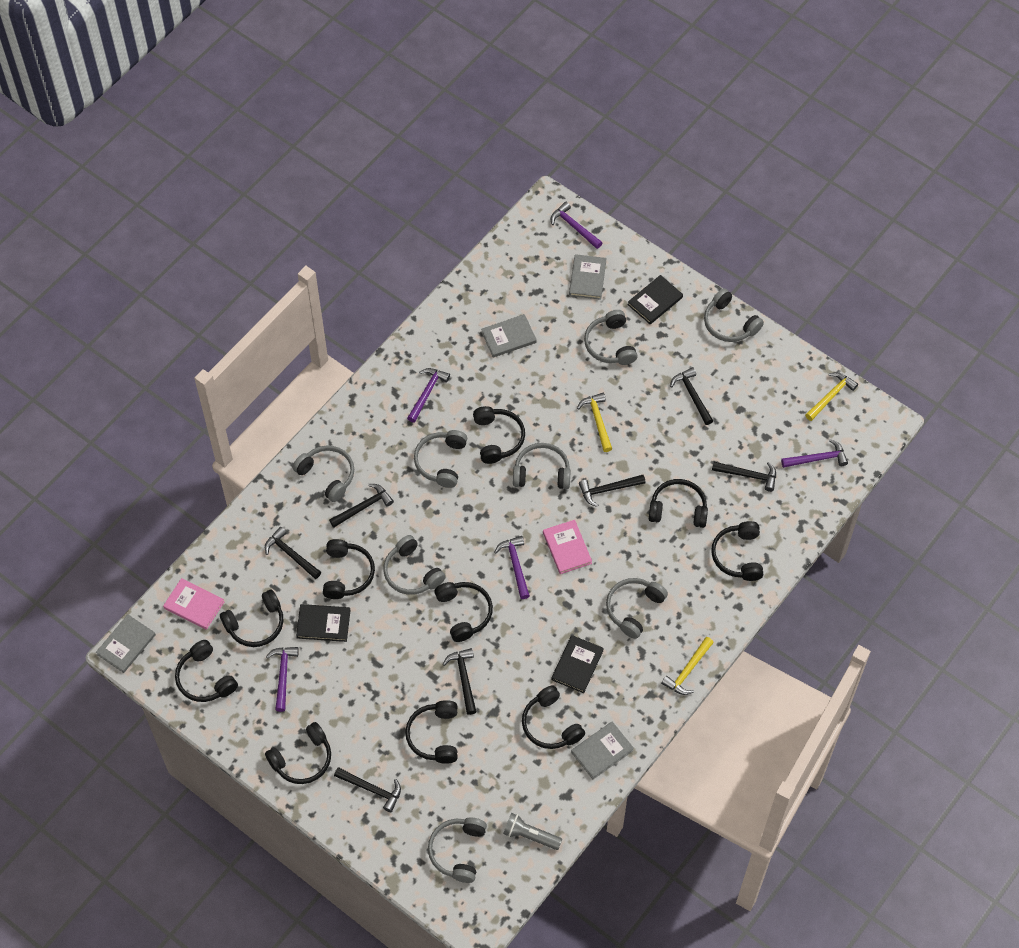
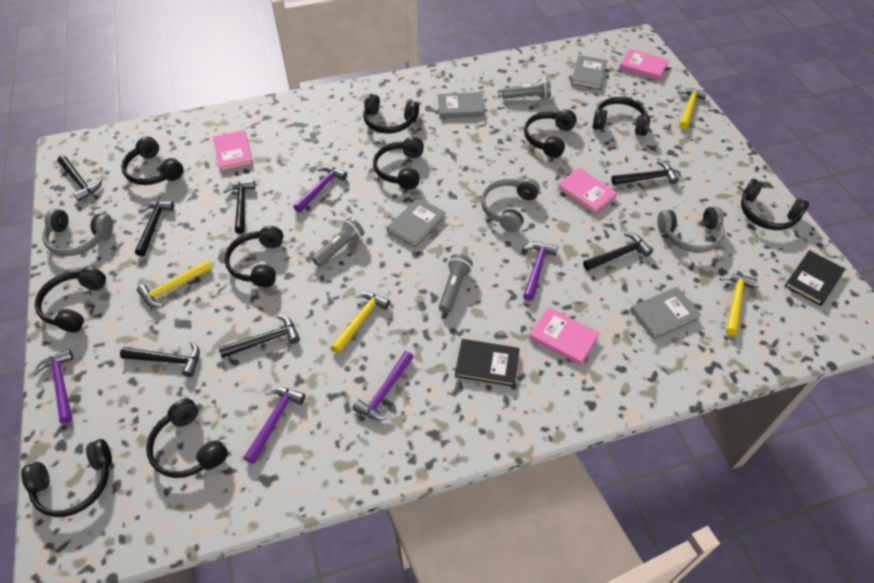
black book: [296,604,351,642] [551,635,604,693] [628,275,683,324] = 3 -> [455,339,520,387] [784,250,845,306] = 2
grey flashlight: [503,813,562,850] = 1 -> [312,217,364,267] [439,254,473,313] [502,78,551,99] = 3
grey headphones: [293,445,354,502] [383,535,446,595] [414,430,468,488] [428,818,487,883] [513,443,571,489] [584,310,637,365] [606,578,668,639] [704,288,764,342] = 8 -> [42,209,113,256] [481,178,540,232] [657,206,725,253] = 3
pink book: [163,578,224,630] [543,520,592,574] = 2 -> [213,130,253,172] [529,307,599,365] [557,168,617,214] [619,49,669,80] = 4
yellow hammer: [577,393,612,452] [661,637,714,695] [805,372,858,421] = 3 -> [137,260,213,308] [331,292,390,353] [678,88,708,129] [720,274,757,335] = 4

